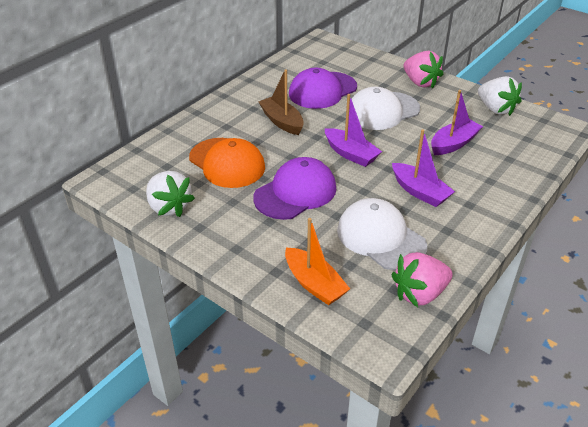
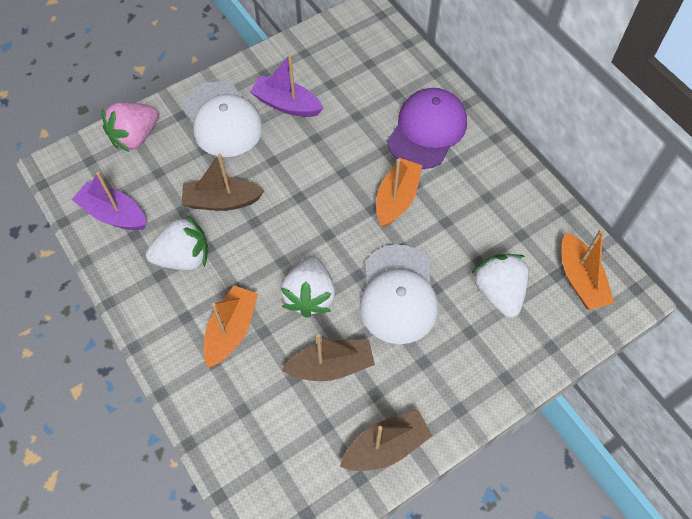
brown boat: [258,69,304,135] = 1 -> [182,153,264,211] [282,334,375,381] [340,410,433,471] = 3
orange boat: [285,218,350,305] = 1 -> [204,285,258,368] [376,158,422,227] [562,228,614,310] = 3
orange cap: [189,138,265,188] = 1 -> none = 0
pink strawberry: [392,252,453,307] [404,51,443,89] = 2 -> [102,102,159,152] = 1
purple boat: [324,94,382,167] [392,129,455,207] [431,90,483,155] = 3 -> [72,172,147,230] [250,54,324,117] = 2
purple cap: [253,157,336,220] [289,68,357,109] = 2 -> [387,88,467,169] = 1
white strawberry: [146,171,195,217] [478,76,522,116] = 2 -> [146,215,208,270] [281,256,335,318] [472,254,529,318] = 3

